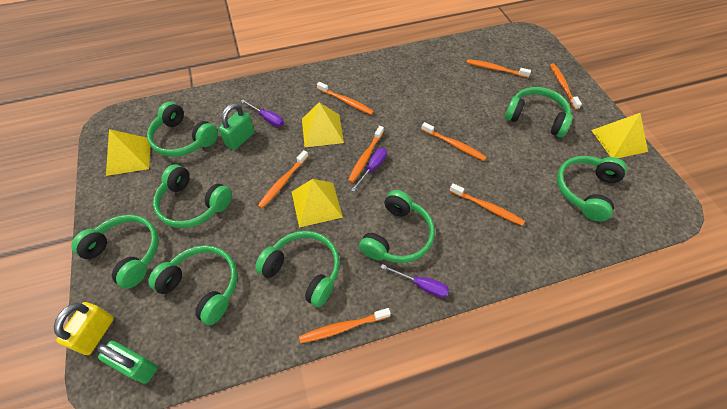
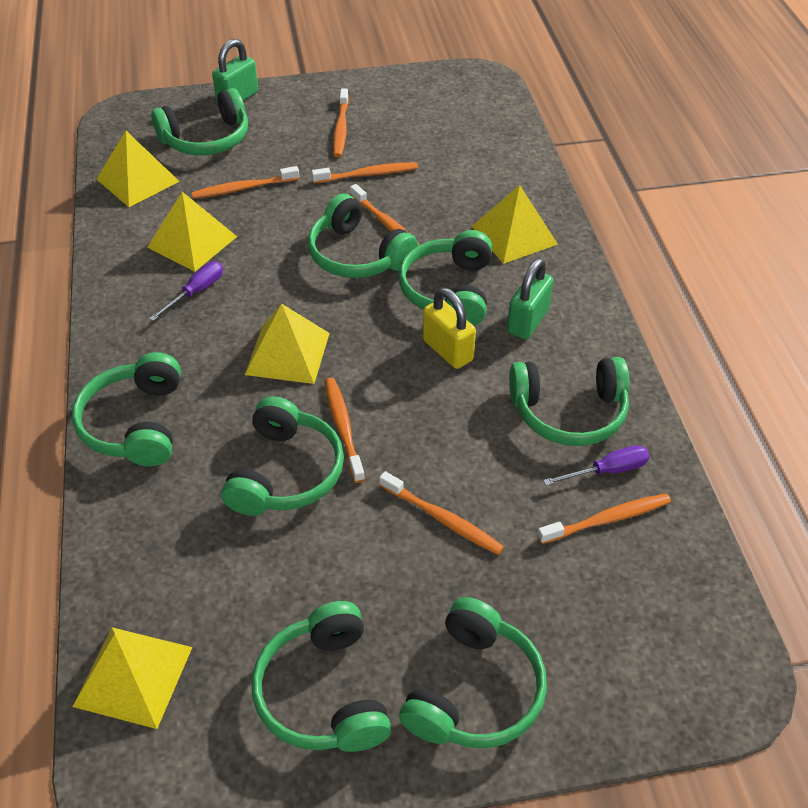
orange toothbrush: [258,150,309,208] [299,308,391,343] [317,82,374,115] [348,126,384,183] [421,122,486,161] [450,183,525,226] [467,59,531,78] [550,63,582,110] = 8 -> [191,166,299,199] [312,162,418,183] [325,378,365,483] [333,88,349,157] [350,184,420,245] [379,471,504,555] [537,493,671,544] = 7
purple screwdriver: [241,99,284,127] [351,148,387,192] [381,264,449,298] = 3 -> [149,262,223,321] [543,445,649,486] = 2
yellow pyramid: [106,129,150,176] [292,179,343,228] [302,102,344,147] [591,113,648,158] = 4 -> [73,627,192,729] [96,131,180,207] [147,192,237,272] [245,304,330,384] [472,185,558,264] = 5

